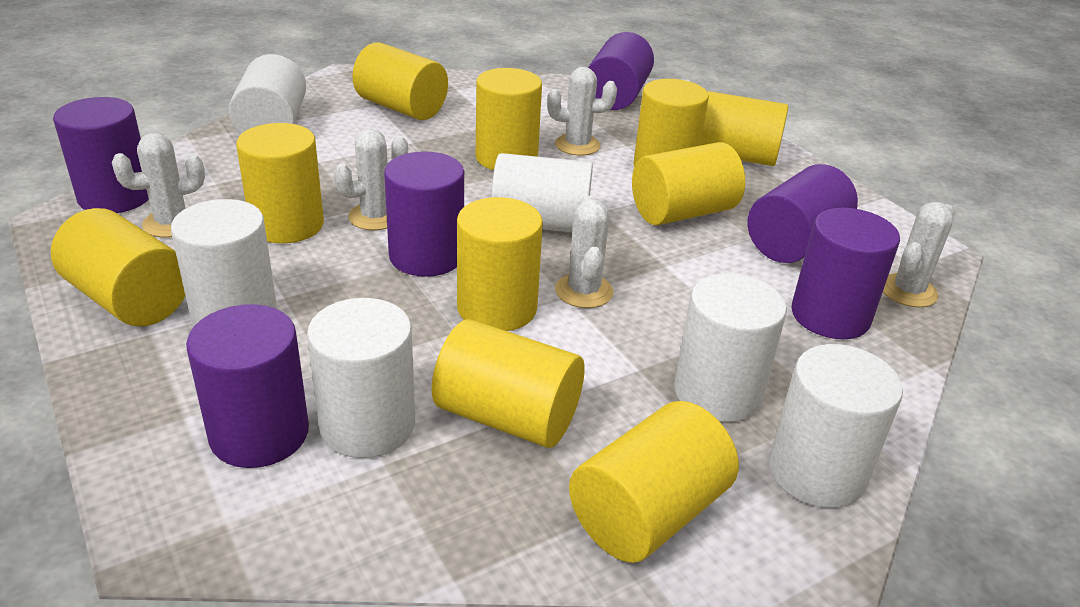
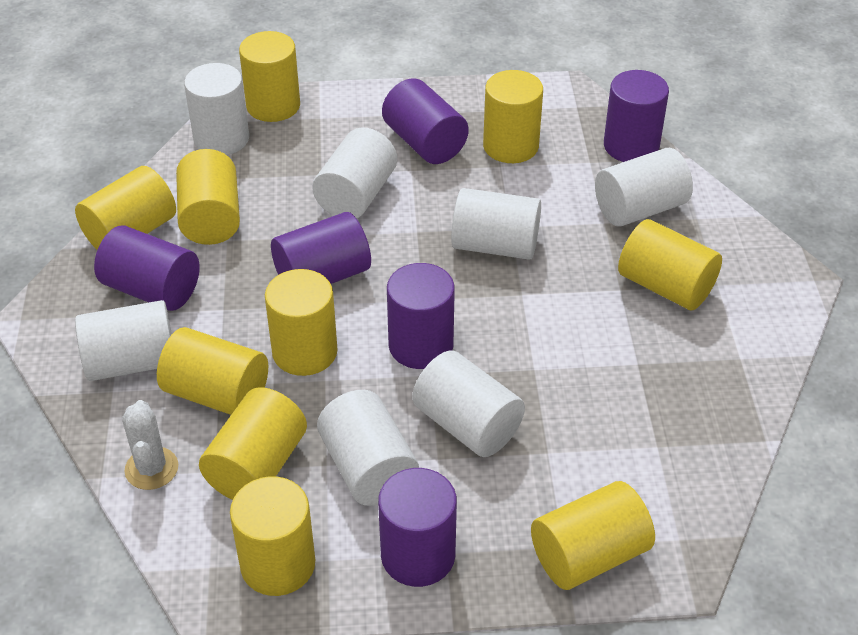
white cactus: [112,133,205,238] [334,129,408,230] [547,67,617,156] [555,196,613,308] [883,202,954,307] = 5 -> [122,400,178,490] = 1
white cylinder: [171,199,277,326] [229,54,306,134] [307,298,415,458] [491,153,593,232] [674,273,787,422] [769,344,903,508] = 6 -> [75,300,172,381] [184,63,249,155] [312,127,397,218] [317,390,419,506] [412,351,525,457] [451,188,541,260] [595,148,693,227] = 7

